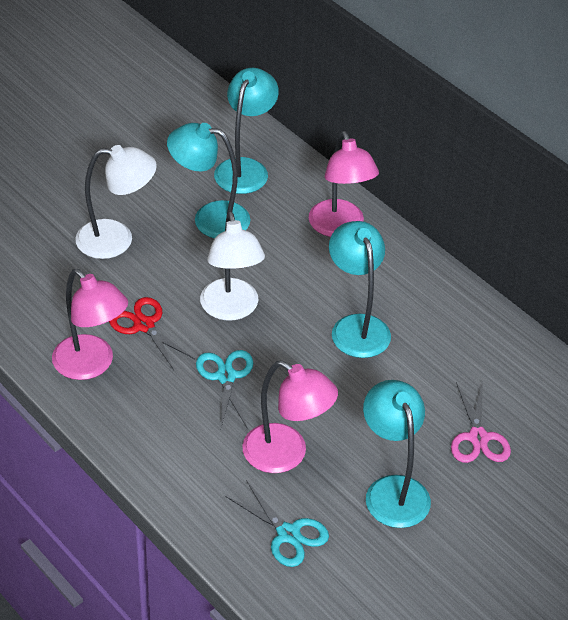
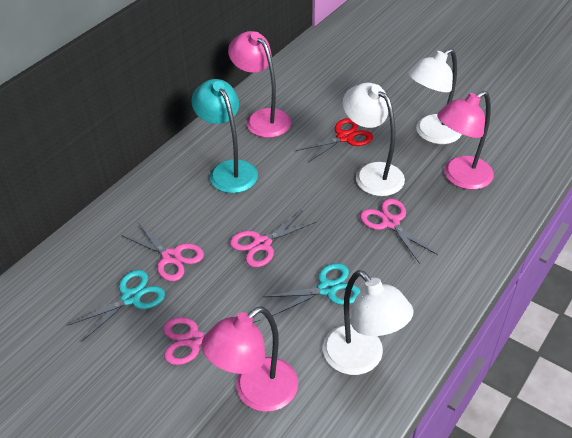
pink scissors: [451,381,511,463] = 1 -> [121,222,204,281] [163,317,260,365] [230,210,316,267] [360,199,438,264] = 4
turquoise lamp: [167,123,251,238] [214,68,279,194] [329,221,391,358] [363,380,431,528] = 4 -> [191,79,258,193] = 1
white lamp: [75,145,157,259] [200,211,265,321] = 2 -> [323,270,413,375] [343,83,405,196] [408,48,462,144] = 3

